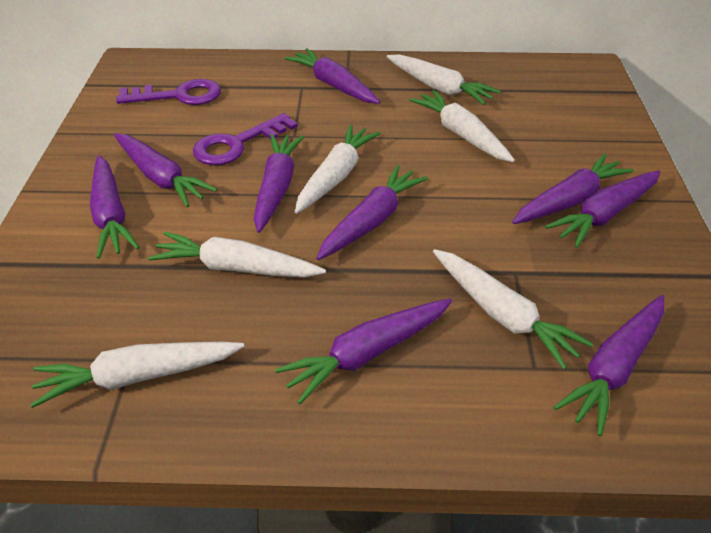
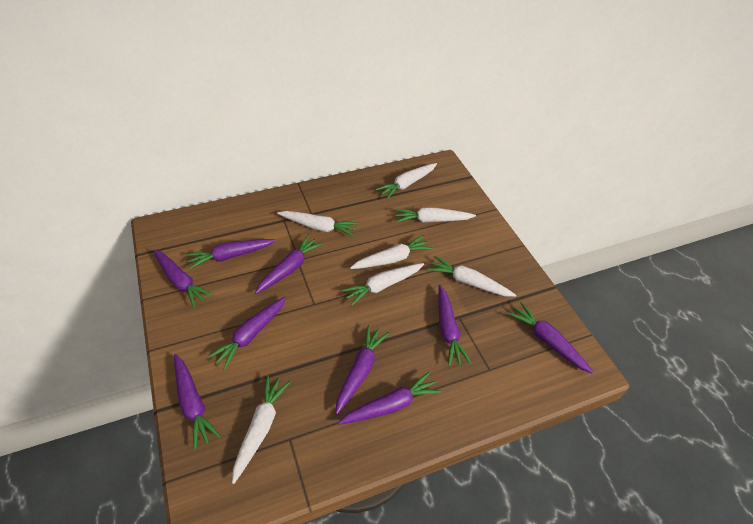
purple key: [116,79,221,105] [193,113,298,165] = 2 -> none = 0
white carrot: [30,341,244,408] [148,232,326,277] [295,124,381,214] [387,55,501,105] [409,90,515,162] [433,249,593,370] = 6 -> [232,375,290,484] [277,211,359,237] [341,263,424,306] [350,235,433,269] [375,163,437,200] [395,207,476,223] [428,256,516,297] = 7

